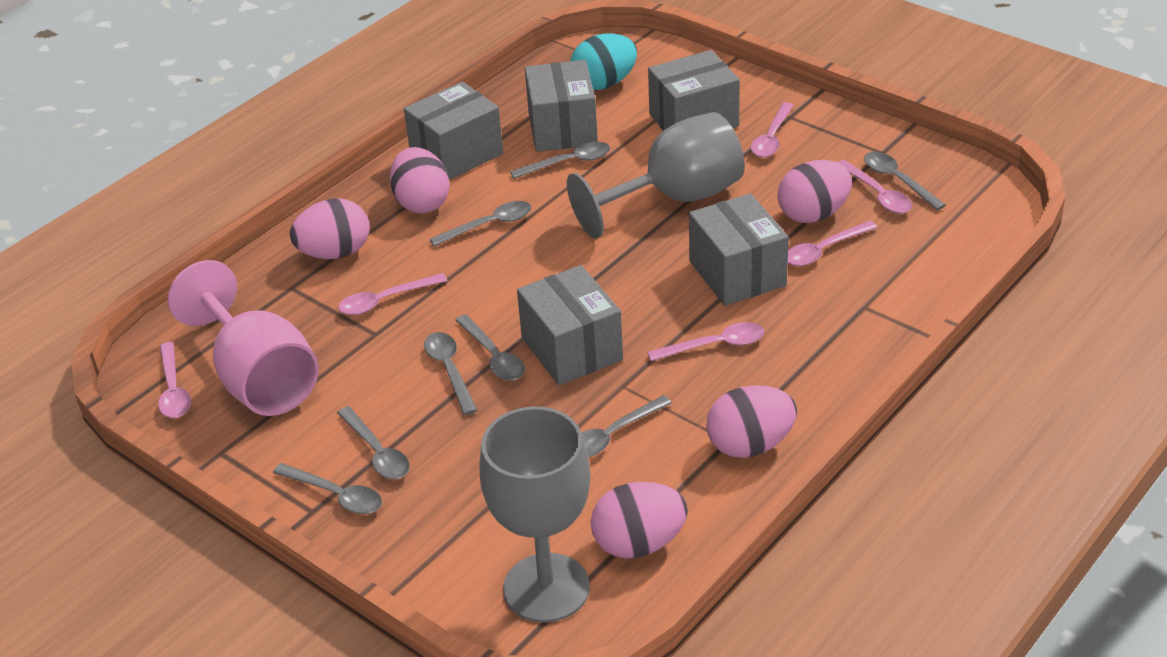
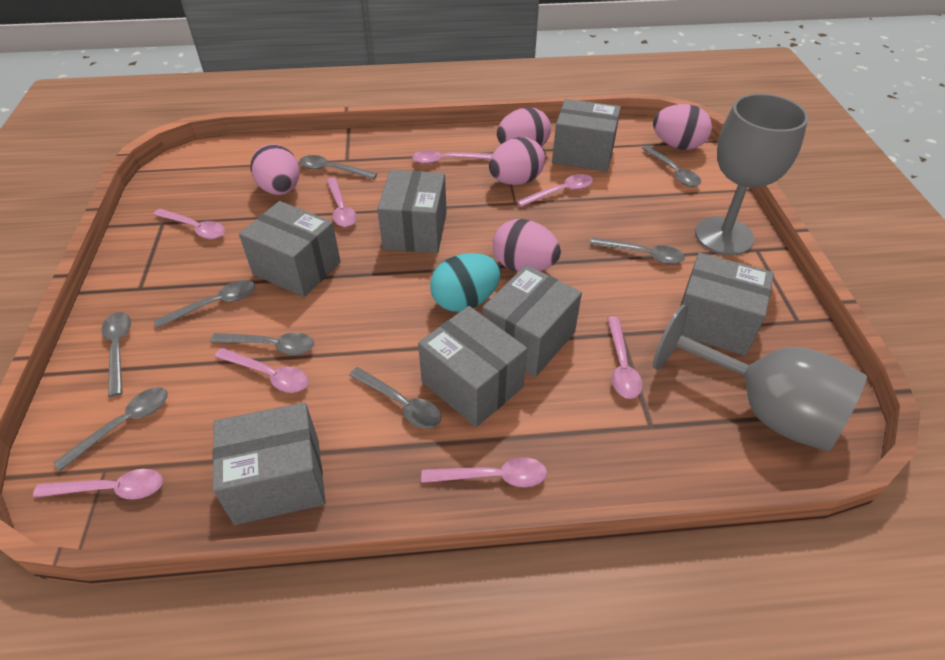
grey box: [404,81,503,180] [517,265,623,385] [525,60,598,152] [648,50,740,131] [689,193,789,306] = 5 -> [213,402,326,525] [239,201,341,297] [377,170,447,253] [418,306,527,427] [482,265,582,377] [552,99,621,172] [680,253,774,356] = 7
pink goblet: [168,260,319,416] = 1 -> none = 0
pink spoon: [158,342,191,418] [338,273,448,315] [647,322,764,361] [751,102,794,157] [788,221,878,266] [837,160,912,213] = 6 -> [33,469,163,500] [153,209,225,239] [214,348,308,393] [326,178,357,227] [412,150,492,164] [421,457,547,487] [517,174,593,207] [607,317,643,399] = 8

